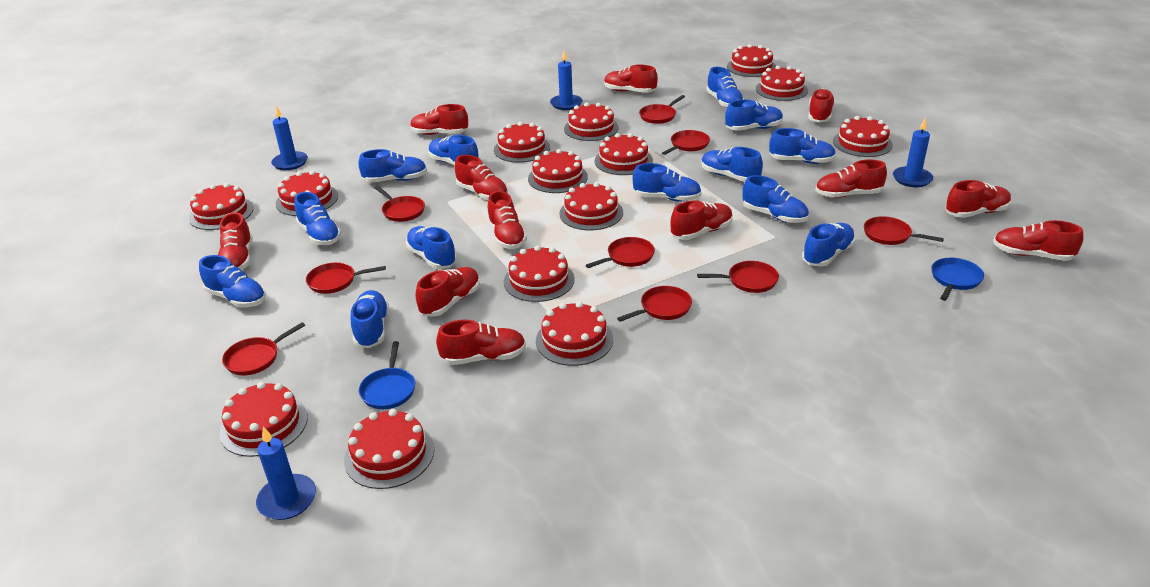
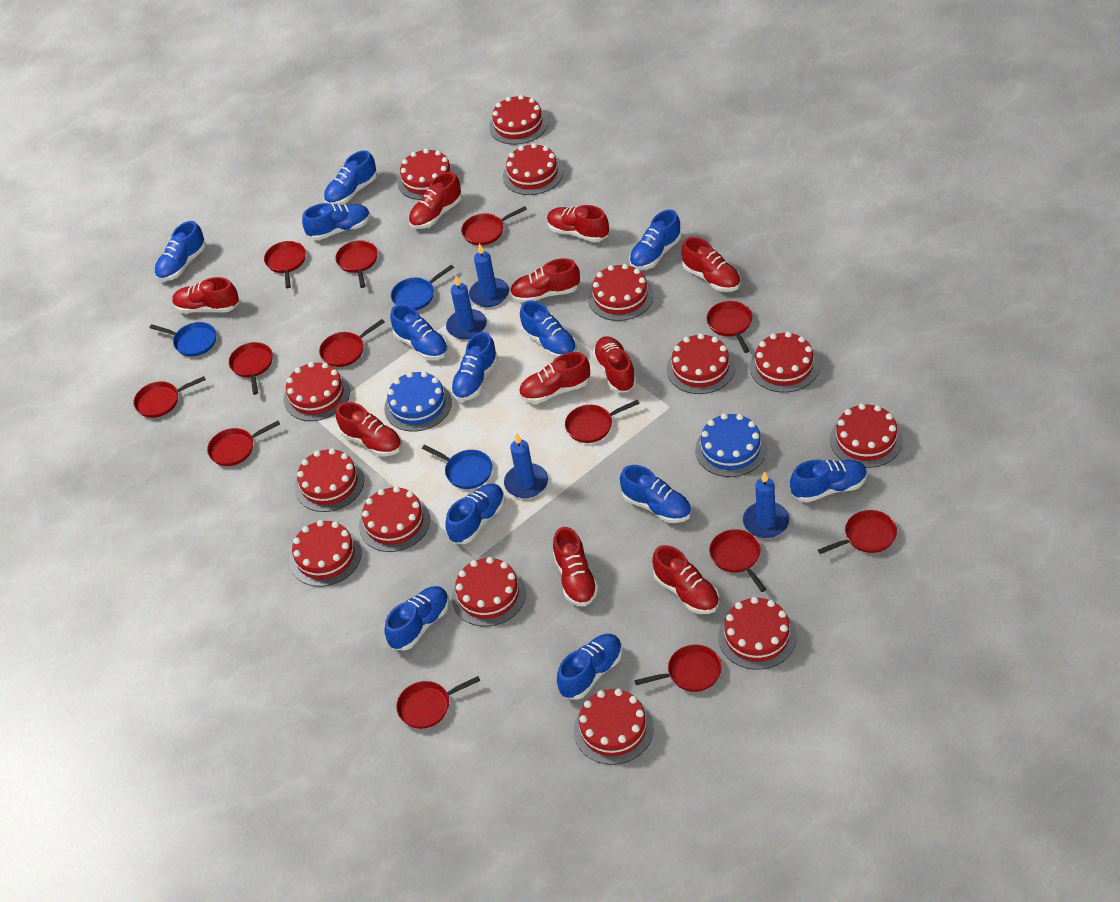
blue cake: none = 0 -> [384,371,452,432] [695,413,767,477] = 2
blue pan: [359,341,415,409] [932,257,984,301] = 2 -> [149,322,216,356] [391,265,454,310] [422,445,493,489] = 3
blue shoe: [199,255,266,307] [294,192,341,245] [351,290,389,348] [358,149,427,182] [406,226,457,269] [428,135,478,165] [632,163,701,202] [701,147,763,182] [706,67,744,108] [725,100,783,131] [743,175,809,223] [769,128,836,164] [802,223,855,267] = 13 -> [154,221,206,281] [302,203,371,240] [324,150,377,205] [384,586,449,650] [390,304,448,360] [445,484,505,544] [451,332,498,401] [520,300,577,358] [557,634,623,700] [620,465,691,523] [629,210,681,270] [790,460,867,502] = 12
red pan: [222,322,305,375] [306,262,386,294] [375,186,425,222] [586,237,655,268] [617,286,692,322] [639,95,685,124] [662,130,710,155] [697,261,779,293] [864,216,944,245] = 9 -> [133,376,206,418] [207,421,280,466] [229,342,273,395] [264,241,306,288] [319,319,385,367] [335,240,378,288] [396,676,480,729] [461,206,527,245] [565,400,640,443] [634,645,722,692] [707,301,752,353] [709,529,766,592] [818,510,897,554] = 13
red shoe: [218,212,253,270] [410,104,468,135] [415,267,480,317] [436,320,526,365] [455,155,508,200] [487,191,527,249] [604,65,658,93] [671,200,733,240] [808,88,835,122] [815,159,887,198] [945,180,1011,218] [993,220,1084,261] = 12 -> [172,277,239,313] [336,402,402,456] [409,172,462,229] [510,258,580,303] [519,352,590,404] [547,205,609,242] [553,527,599,606] [593,336,637,392] [652,545,719,614] [681,237,741,292] = 10

